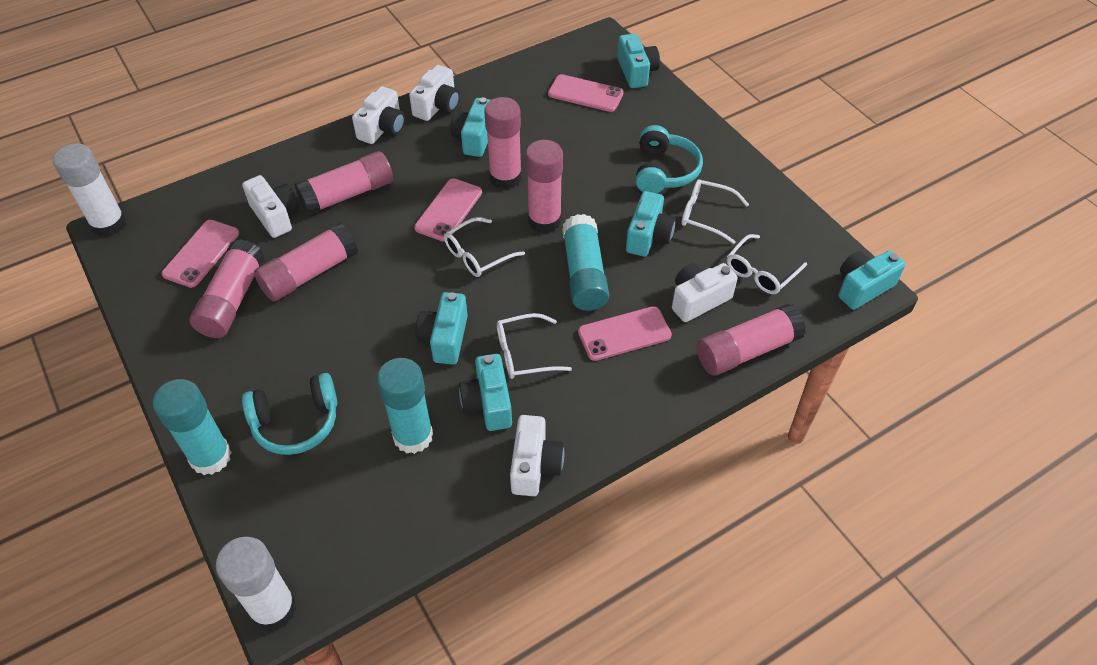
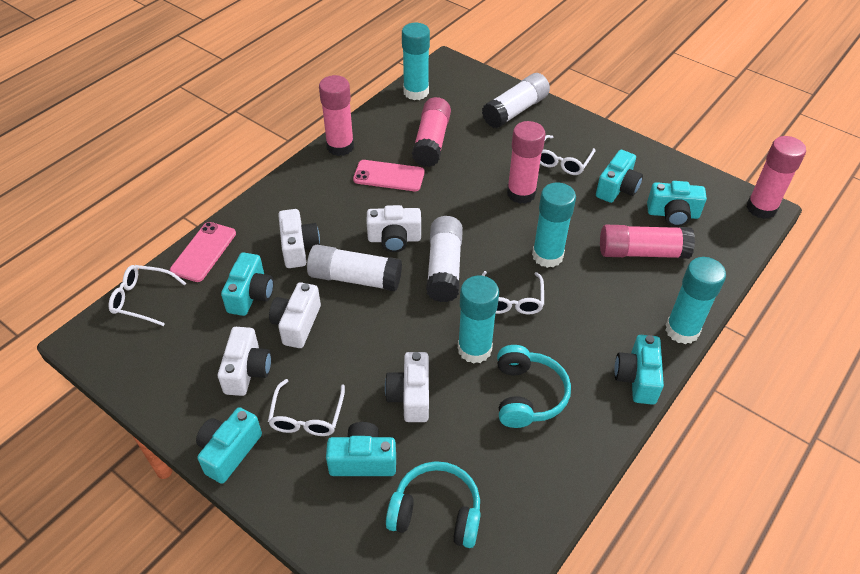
pink glue stick: [190,239,264,338] [254,223,358,301] [294,151,393,215] [484,97,522,189] [526,140,563,233] [697,304,806,376] = 6 -> [319,75,354,156] [412,97,451,167] [507,121,546,204] [600,225,695,259] [746,136,806,219] = 5
pink phone: [162,220,239,288] [414,179,482,242] [548,74,624,112] [578,306,672,361] = 4 -> [170,222,236,282] [353,160,425,191] = 2
turquoise glue stick: [153,379,232,475] [377,358,433,454] [562,214,609,311] = 3 -> [402,23,430,100] [458,276,499,364] [532,183,576,268] [665,257,726,344] = 4
white glue stick: [53,143,127,237] [216,537,296,631] = 2 -> [307,245,402,291] [426,216,463,302] [482,73,550,128] = 3

